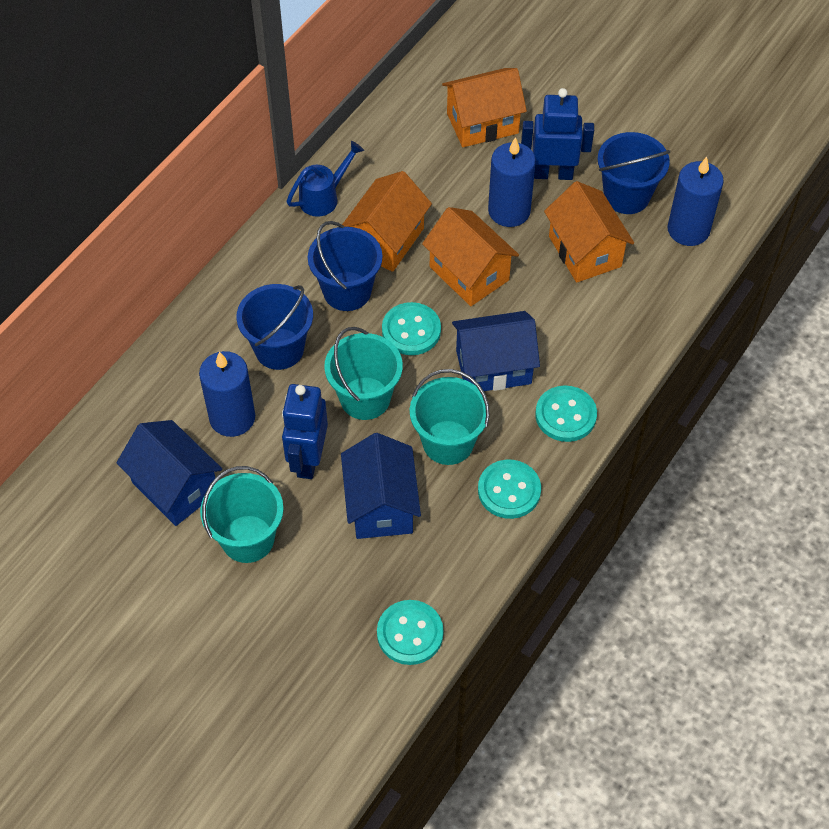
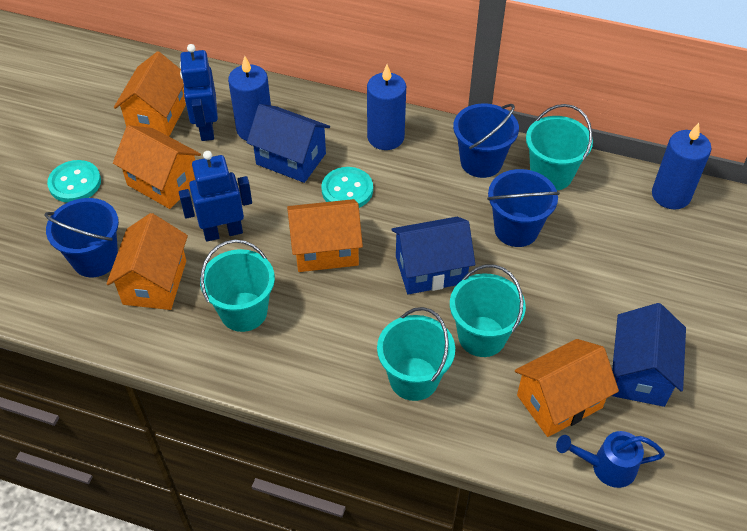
orange house: [342,171,432,272] [422,207,519,306] [442,68,527,147] [544,181,634,283] = 4 -> [106,213,188,310] [113,125,201,209] [114,51,186,136] [287,199,363,272] [515,339,619,437] = 5
turquoise bucket: [200,466,284,563] [324,327,403,420] [410,369,490,465] = 3 -> [200,240,275,332] [377,307,455,401] [450,265,526,357] [526,104,593,190] = 4
turquoise button: [377,600,444,665] [382,302,441,355] [478,459,541,519] [535,385,597,442] = 4 -> [47,160,101,203] [322,167,373,208] = 2

